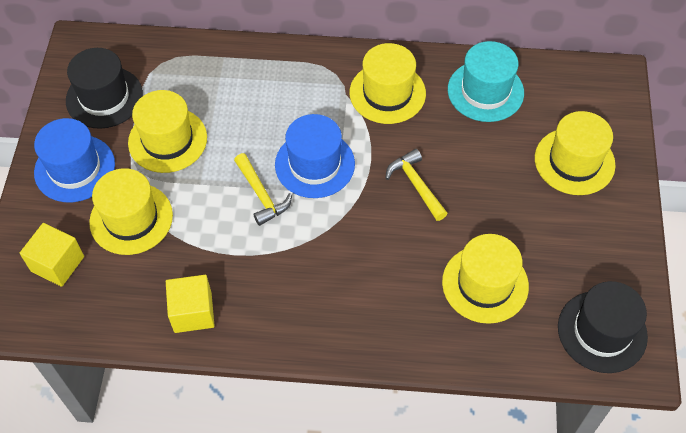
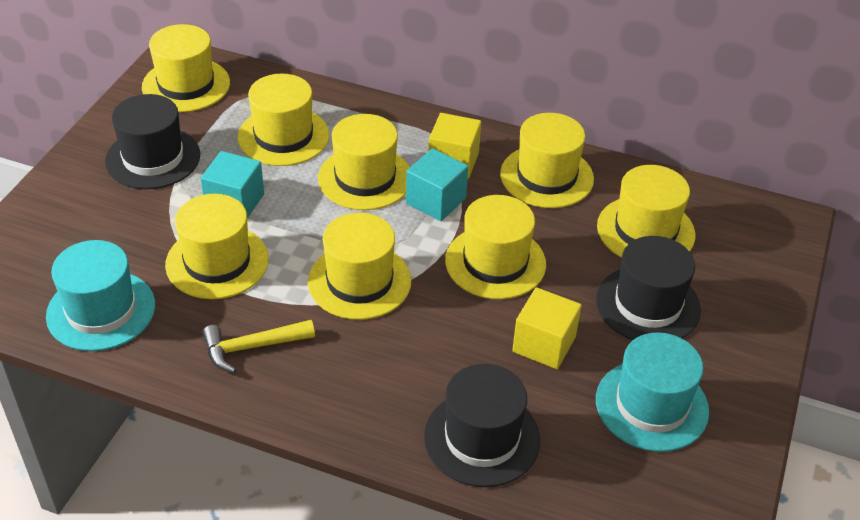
black hat: [66,48,143,129] [558,281,648,373] = 2 -> [105,94,200,189] [424,364,540,487] [596,236,701,340] = 3
blue hat: [34,118,115,202] [275,114,355,198] = 2 -> none = 0
turquoise cube: none = 0 -> [201,151,264,219] [406,148,468,221] = 2
turquoise hat: [448,41,524,122] = 1 -> [46,240,155,351] [596,332,709,452] = 2
yellow hammer: [234,153,292,226] [385,149,448,221] = 2 -> [203,320,315,373] = 1
yellow hat: [89,168,173,255] [128,90,207,173] [350,43,426,124] [442,234,529,324] [535,111,616,195] = 5 -> [142,24,230,112] [165,194,269,299] [238,74,329,166] [308,213,411,320] [318,114,410,210] [445,195,546,299] [500,113,594,208] [597,165,695,258] = 8

